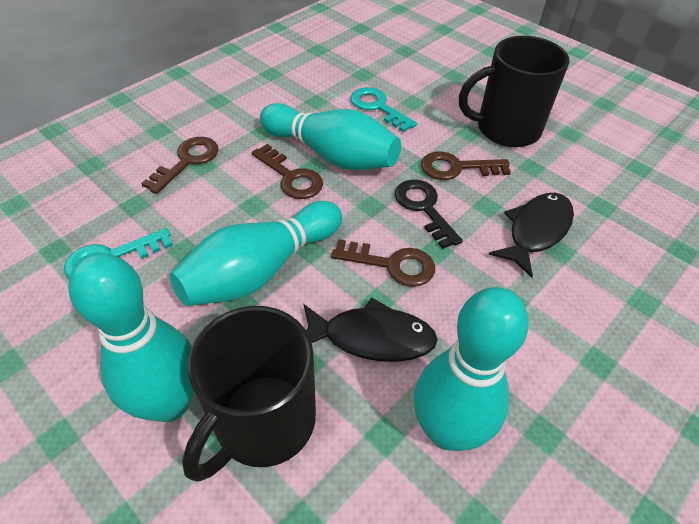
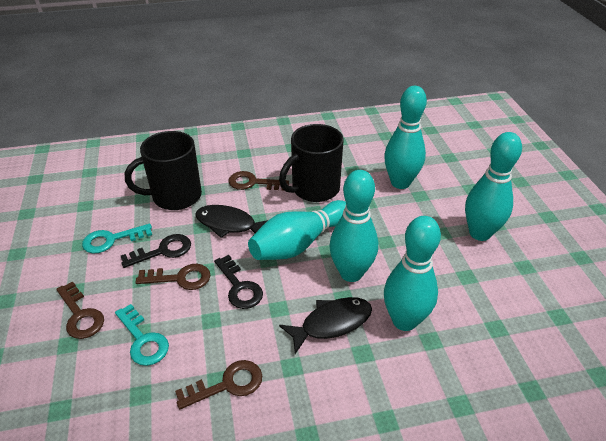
black key: [395,180,463,249] = 1 -> [121,234,191,268] [214,255,263,309] = 2
turquoise bowling pin: [68,253,194,422] [169,201,342,306] [260,103,401,170] [414,287,529,451] = 4 -> [248,200,346,260] [329,170,378,282] [384,86,427,189] [384,216,441,331] [465,132,522,241] = 5

